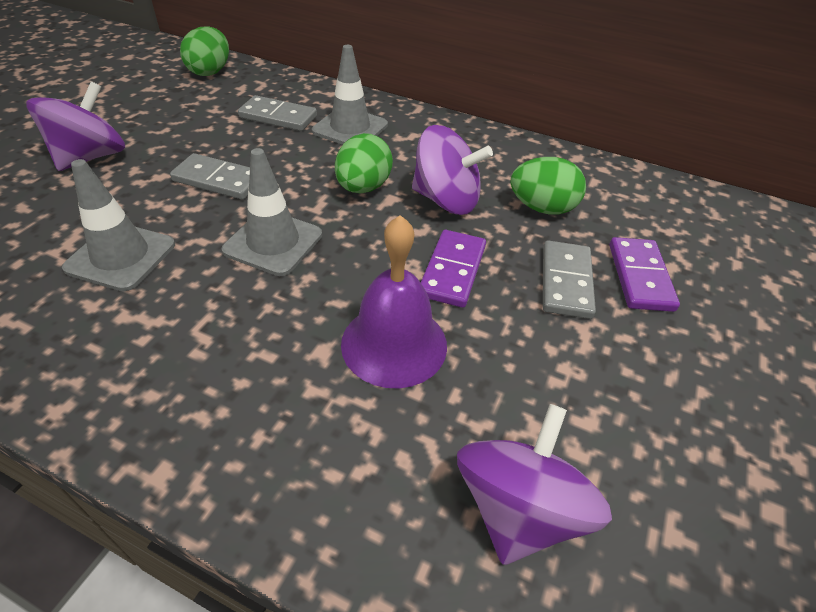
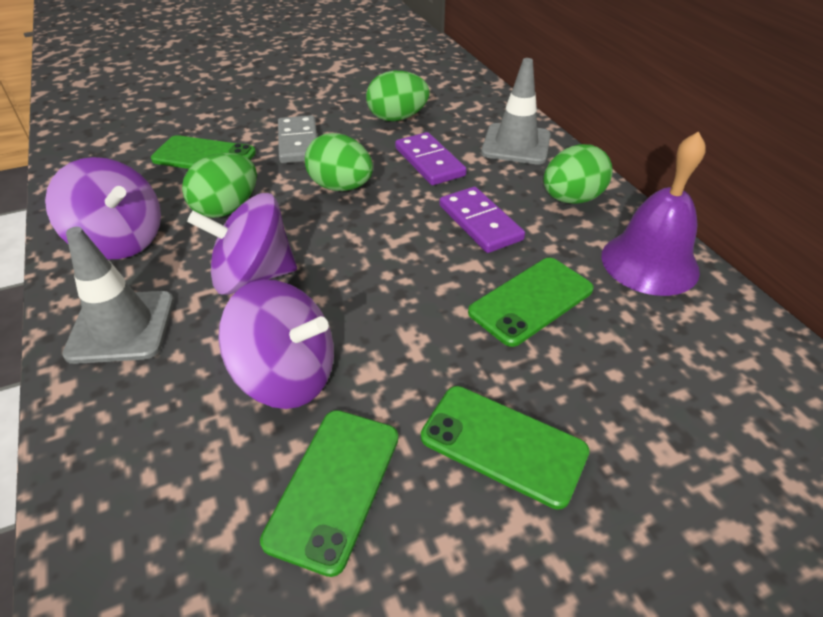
green egg: [180,26,229,76] [335,133,393,193] [510,157,586,215] = 3 -> [182,153,257,218] [305,133,373,191] [366,71,429,121] [544,144,613,204] = 4
green phone: none = 0 -> [151,135,256,169] [260,410,398,577] [421,386,590,509] [468,258,594,347] = 4
grey domino: [170,153,250,200] [238,95,317,131] [543,240,596,319] = 3 -> [278,115,317,163] = 1
grey traffic cone: [62,159,175,291] [222,148,322,276] [312,45,388,145] = 3 -> [62,227,174,364] [481,58,551,164] = 2

